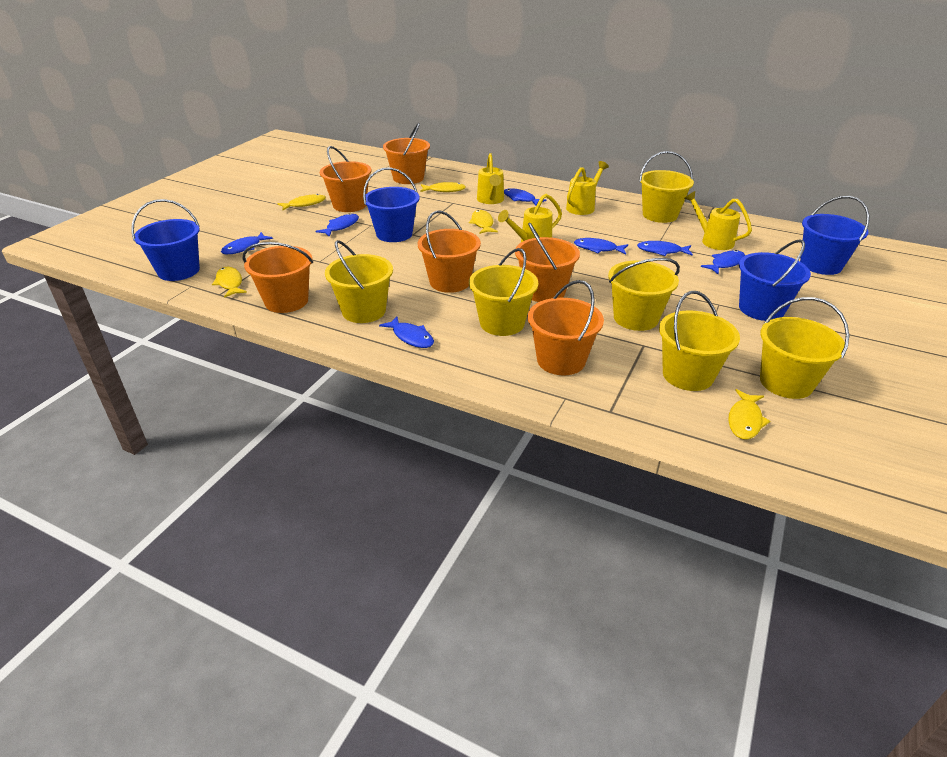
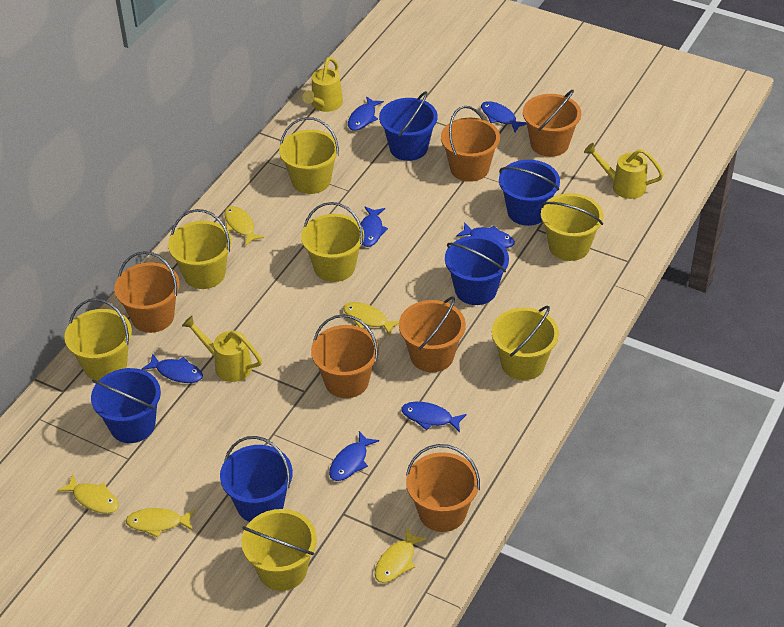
blue bucket: [131,199,200,281] [363,167,420,242] [739,239,811,321] [800,196,870,275] = 4 -> [91,368,161,443] [220,436,293,522] [379,91,438,161] [445,236,509,305] [499,160,560,226] = 5
yellow bucket: [325,240,393,323] [469,248,538,336] [608,258,680,331] [639,151,694,223] [659,291,740,391] [760,297,849,399] = 6 -> [64,298,132,381] [168,209,232,289] [241,509,317,591] [279,117,339,194] [301,202,364,282] [492,306,559,380] [541,193,604,261] = 7
yellow watering can: [477,153,504,204] [498,194,562,242] [566,161,609,215] [684,191,752,250] = 4 -> [182,316,262,382] [302,57,343,112] [584,143,664,199] = 3

